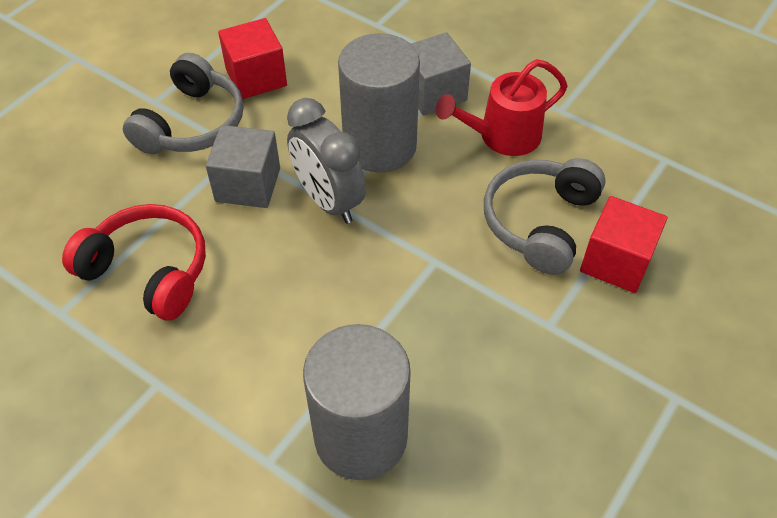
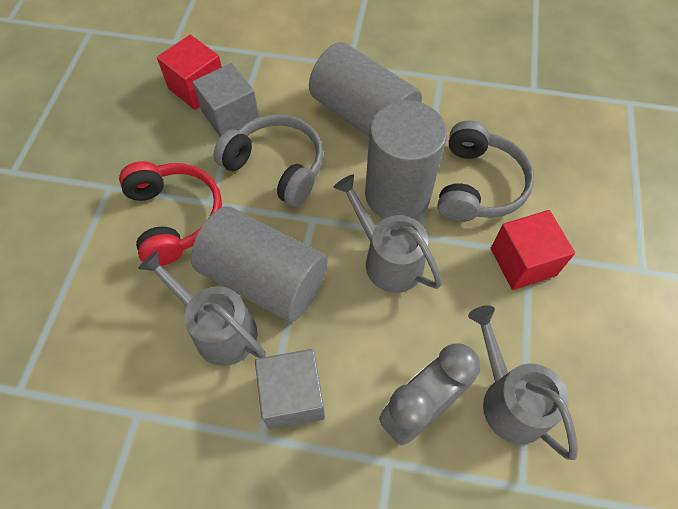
grey cylinder: [303,324,411,480] [338,33,420,173] = 2 -> [191,206,328,322] [309,42,422,136] [365,100,447,219] = 3
grey watering can: none = 0 -> [138,251,266,366] [333,174,443,293] [468,305,578,460] = 3
red watering can: [435,59,568,156] = 1 -> none = 0

